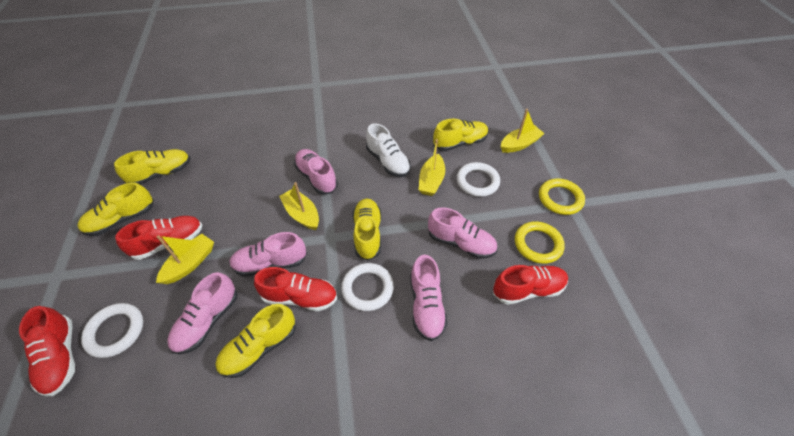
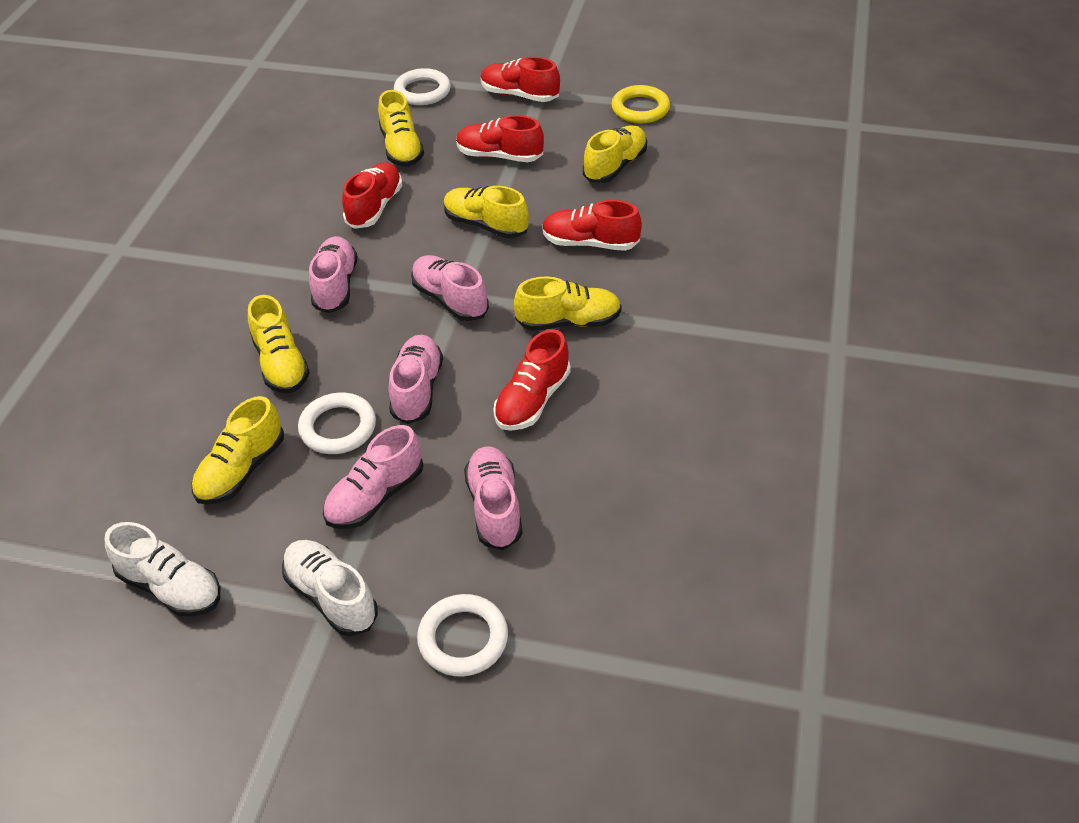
red shoe: [19,306,75,396] [115,216,202,260] [254,267,337,311] [493,265,568,305] = 4 -> [342,162,402,229] [456,115,544,162] [481,57,560,102] [493,329,570,431] [542,200,642,251] = 5
white shoe: [366,124,411,177] = 1 -> [105,522,220,617] [282,540,378,636] = 2
yellow boat: [156,233,214,284] [279,182,319,230] [419,139,445,196] [501,109,545,153] = 4 -> none = 0
yellow ring: [515,221,565,264] [539,179,585,215] = 2 -> [611,85,670,123] = 1
yellow shoe: [78,182,154,236] [114,149,191,185] [215,304,296,378] [353,198,381,261] [433,119,488,151] = 5 -> [192,396,284,505] [248,295,310,393] [378,90,424,167] [444,186,529,238] [514,276,622,331] [583,125,647,183] = 6

